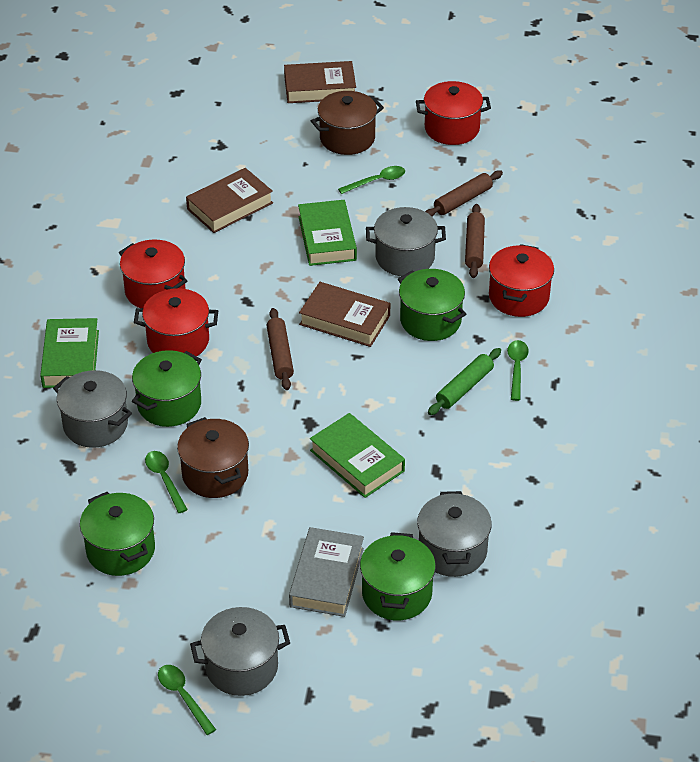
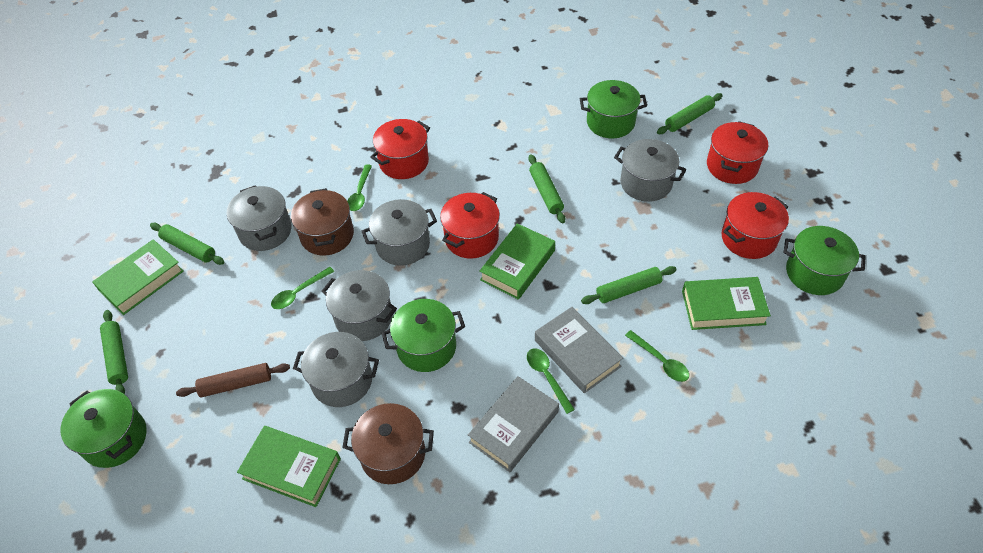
brown book: [186,168,273,233] [284,61,356,103] [299,282,391,347] = 3 -> none = 0
brown rolling pin: [267,308,294,390] [425,170,503,216] [465,204,485,278] = 3 -> [176,363,290,398] = 1
green book: [40,318,99,388] [298,200,357,266] [310,413,405,498] = 3 -> [92,239,184,315] [237,426,341,507] [479,223,555,300] [682,277,771,330] = 4
green rolling pin: [428,348,501,415] = 1 -> [100,310,128,394] [150,223,225,265] [529,154,565,223] [581,266,677,304] [657,93,723,134] = 5
grey book: [289,527,364,617] = 1 -> [468,376,559,472] [535,307,623,393] = 2
grey pot: [53,370,132,448] [190,607,290,696] [366,207,446,276] [417,491,492,577] = 4 -> [227,185,292,251] [293,332,379,407] [321,270,397,341] [361,199,437,266] [614,139,686,202] = 5

